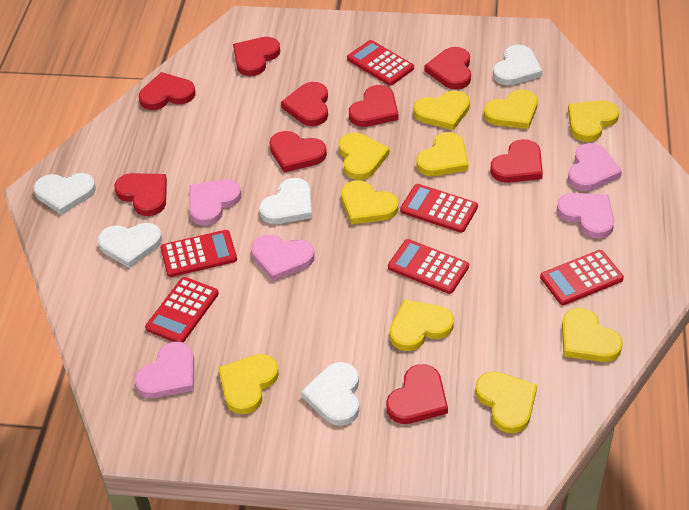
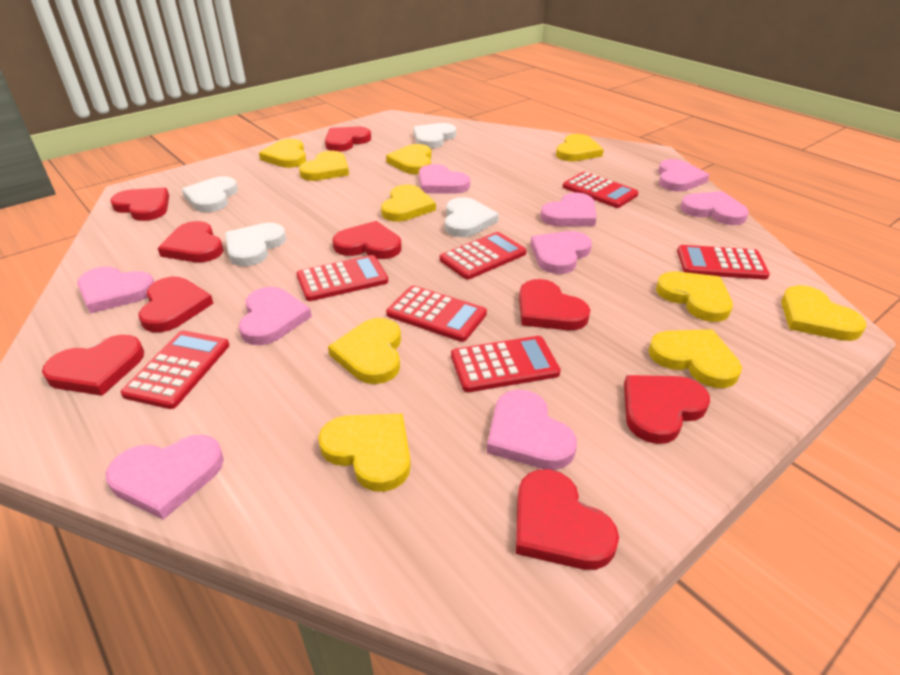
pink heart: [134,342,194,398] [189,179,241,226] [251,235,315,281] [557,193,614,239] [568,143,622,191] = 5 -> [77,266,154,313] [106,435,224,520] [239,287,312,345] [419,164,470,193] [487,390,577,470] [530,231,592,274] [540,192,596,226] [658,159,709,191] [680,191,749,225] = 9
red calculator: [145,277,219,343] [160,230,237,277] [347,40,414,86] [388,239,469,294] [400,184,478,233] [540,250,624,305] = 6 -> [120,330,230,409] [296,255,388,301] [386,285,487,342] [440,232,526,280] [451,336,561,392] [563,172,639,208] [677,245,770,280] = 7
white heart: [34,173,96,215] [98,223,162,268] [259,178,312,224] [301,362,359,426] [493,45,543,85] = 5 -> [182,176,238,212] [225,223,286,266] [413,123,456,148] [445,197,499,237] = 4

